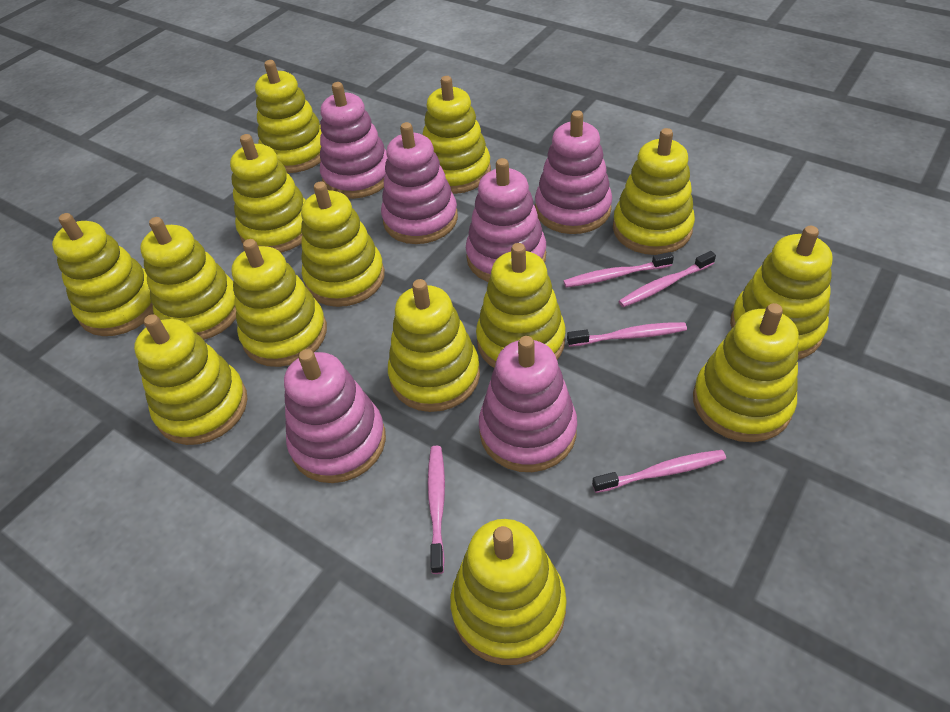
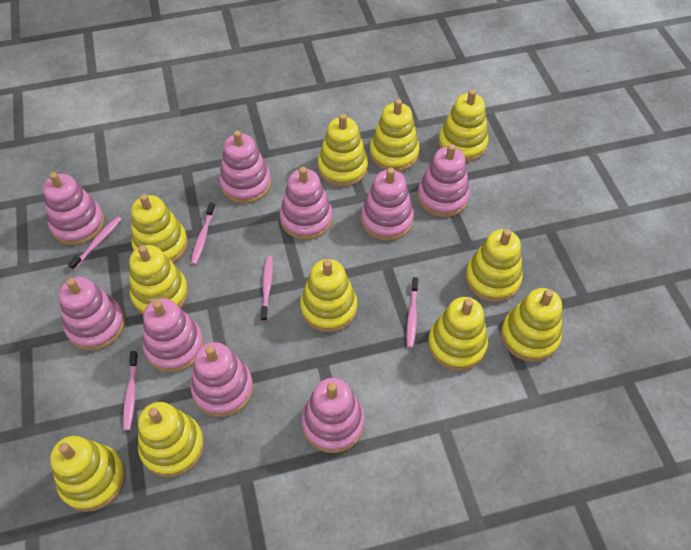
pink stacking toy: [284,349,386,483] [320,82,387,199] [381,122,458,244] [466,158,546,282] [479,336,577,472] [535,110,612,234] = 6 -> [43,172,105,245] [59,277,125,351] [143,298,204,372] [191,342,253,417] [219,130,271,204] [280,167,333,240] [302,378,365,453] [361,168,414,241] [417,144,470,217] = 9
yellow stacking toy: [52,213,154,336] [134,314,247,445] [140,217,236,340] [230,134,306,253] [232,239,327,367] [255,60,322,173] [301,182,385,307] [388,279,480,412] [422,76,491,194] [450,519,567,665] [476,243,566,368] [613,128,695,255] [693,303,799,442] [730,226,833,360] = 14 -> [50,436,126,512] [129,245,188,314] [131,194,188,263] [138,402,204,478] [300,259,357,332] [318,114,368,187] [370,99,419,172] [428,297,488,371] [438,89,489,162] [465,229,523,302] [501,288,562,362] = 11

